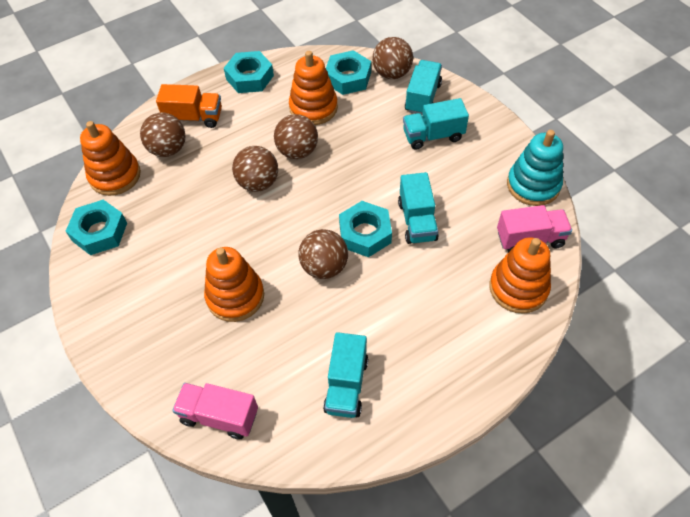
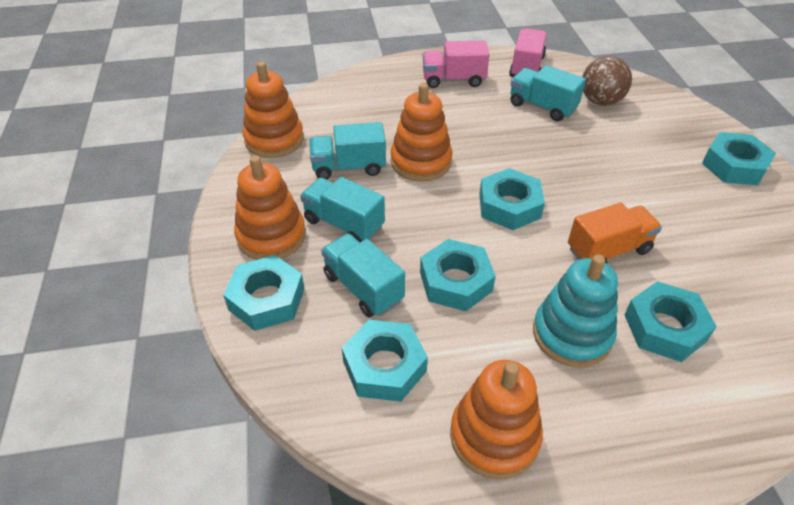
brown ball: [140,113,186,157] [232,146,278,192] [274,114,318,159] [298,229,348,279] [372,37,413,79] = 5 -> [582,56,632,106] = 1
turquoise nut: [66,200,127,255] [224,51,274,93] [326,50,371,95] [339,201,392,257] = 4 -> [223,255,304,331] [342,320,428,402] [420,239,496,311] [479,168,545,230] [624,281,717,362] [702,132,776,185] = 6

